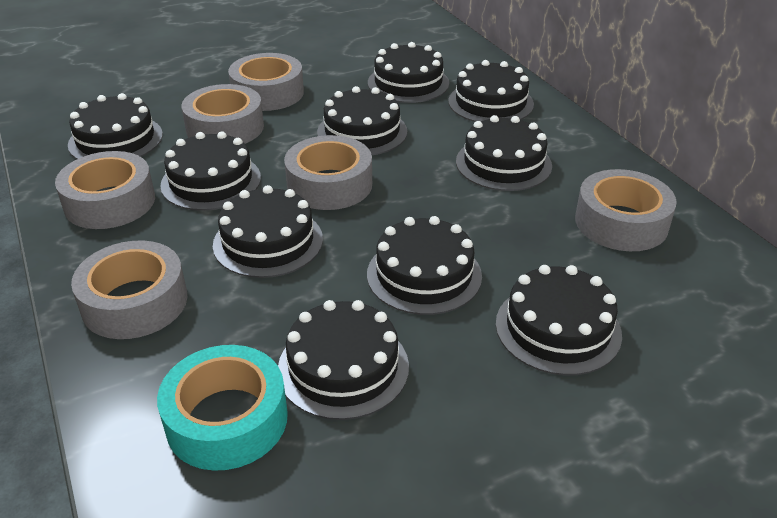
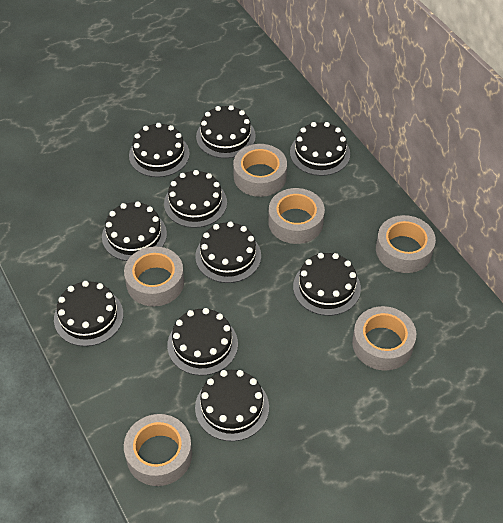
turquoise tape: [157,345,288,471] = 1 -> none = 0

